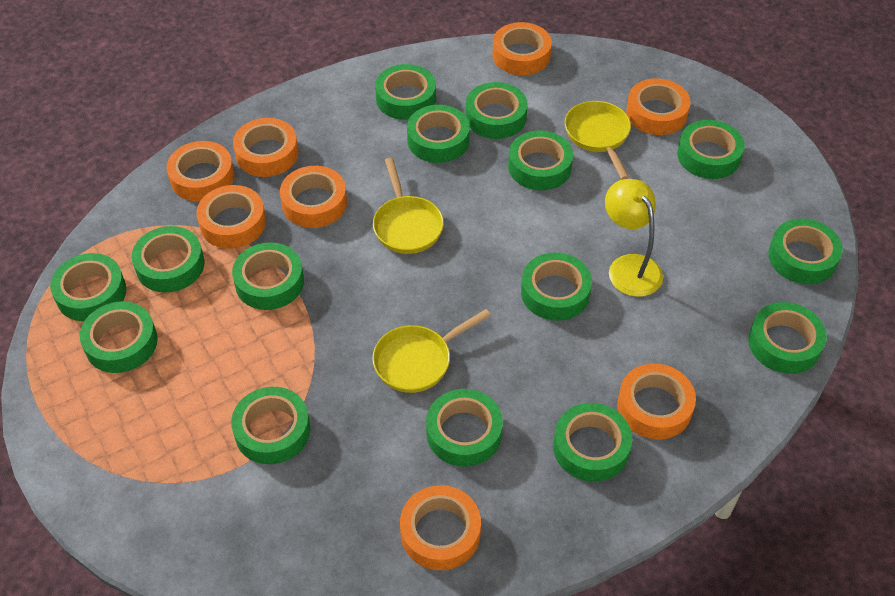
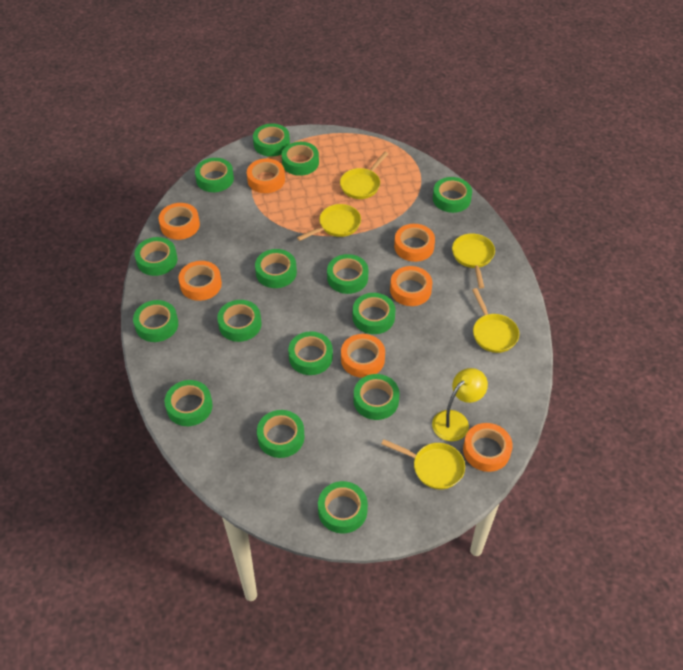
orange tape: [166,141,235,202] [196,185,266,249] [233,118,299,177] [280,166,347,228] [400,485,481,570] [492,22,552,75] [617,363,696,440] [626,78,691,135] = 8 -> [159,203,200,240] [178,261,222,301] [247,159,285,193] [341,334,385,378] [390,266,432,306] [394,224,435,262] [463,423,513,472] = 7
yellow pan: [373,158,444,254] [373,309,491,393] [565,101,631,180] = 3 -> [297,204,361,241] [340,152,388,199] [381,439,465,489] [452,233,495,289] [472,288,519,353] = 5

